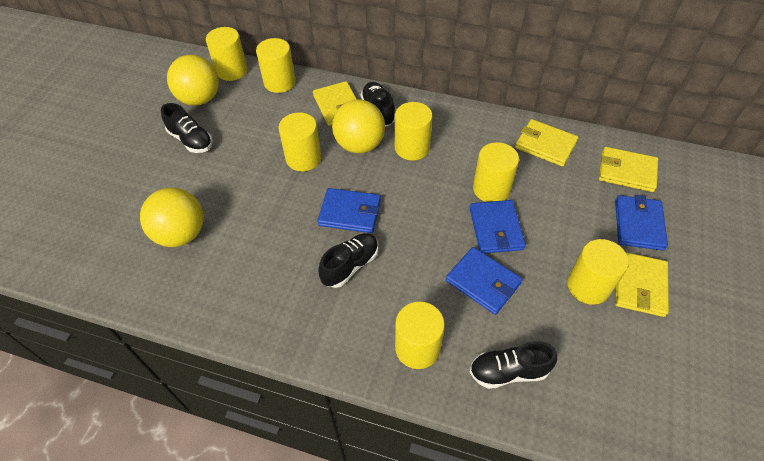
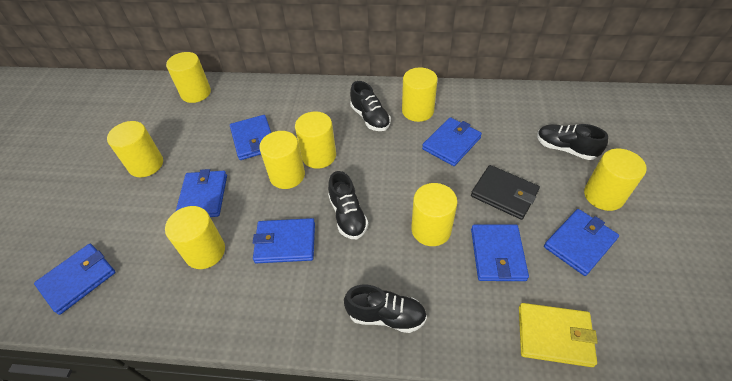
black wallet: none = 0 -> [471,165,540,220] = 1
blue wallet: [318,188,381,233] [446,247,523,315] [470,200,526,253] [615,195,668,251] = 4 -> [34,244,116,315] [175,169,227,217] [230,115,271,160] [253,218,315,263] [422,117,482,166] [471,225,529,281] [544,209,619,276] = 7
yellow ball: [140,187,204,247] [167,55,219,106] [332,99,385,153] = 3 -> none = 0
yellow cylinder: [206,27,248,81] [256,38,296,93] [279,112,321,171] [395,102,433,161] [395,302,445,369] [473,142,519,202] [567,239,629,305] = 7 -> [107,121,163,177] [165,206,225,269] [166,52,211,103] [259,131,305,189] [295,111,336,169] [402,67,438,122] [411,183,458,246] [584,149,647,211] = 8
yellow wallet: [313,81,357,126] [515,119,578,167] [599,147,658,192] [615,252,669,317] = 4 -> [519,303,598,367] = 1

